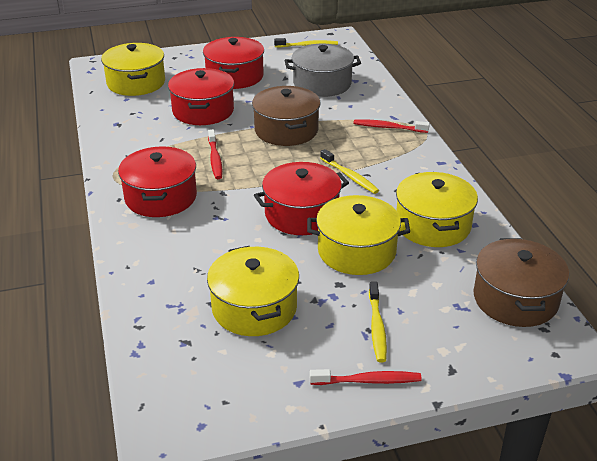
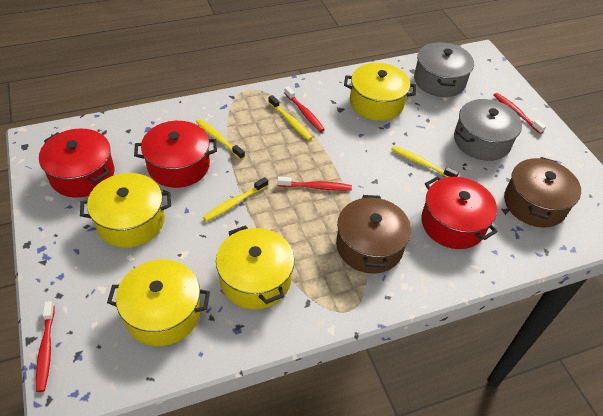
grey pot: [285,44,361,97] = 1 -> [414,42,474,97] [454,99,522,161] = 2
red pot: [118,146,197,217] [168,68,234,125] [203,37,264,89] [254,162,349,235] = 4 -> [39,129,114,198] [134,121,217,188] [421,176,497,249] = 3
red toothbrush: [208,129,223,179] [310,369,422,385] [353,119,430,133] = 3 -> [36,301,55,392] [277,176,352,191] [285,86,325,132] [493,93,546,134] = 4
yellow toothbrush: [274,38,338,47] [320,149,379,194] [369,282,387,362] = 3 -> [196,119,245,160] [203,177,268,221] [269,95,313,140] [391,146,459,177] = 4

